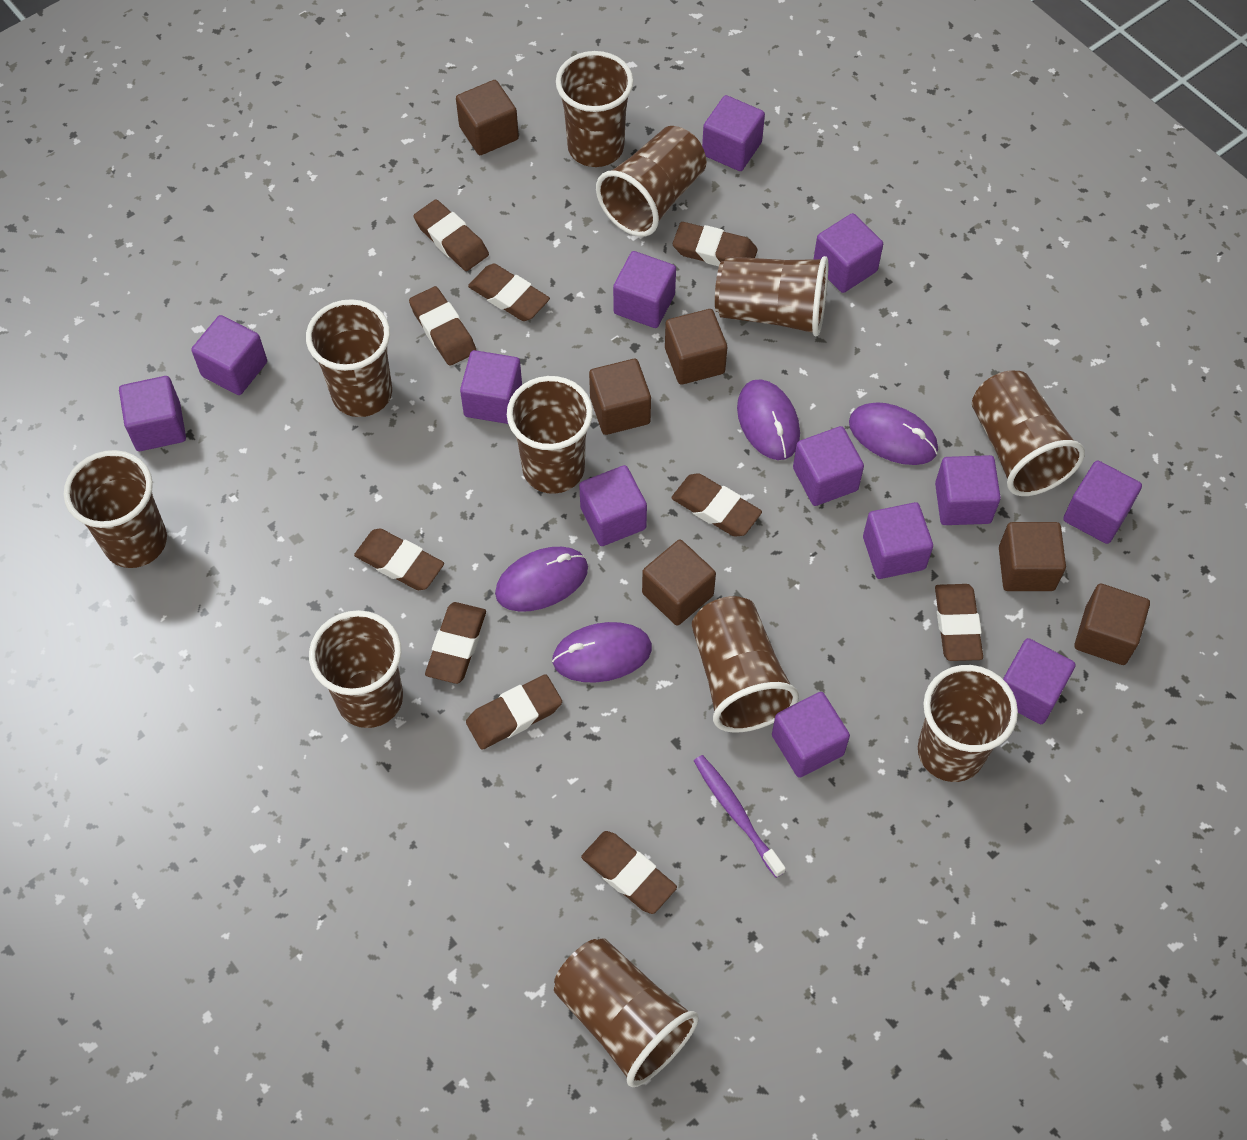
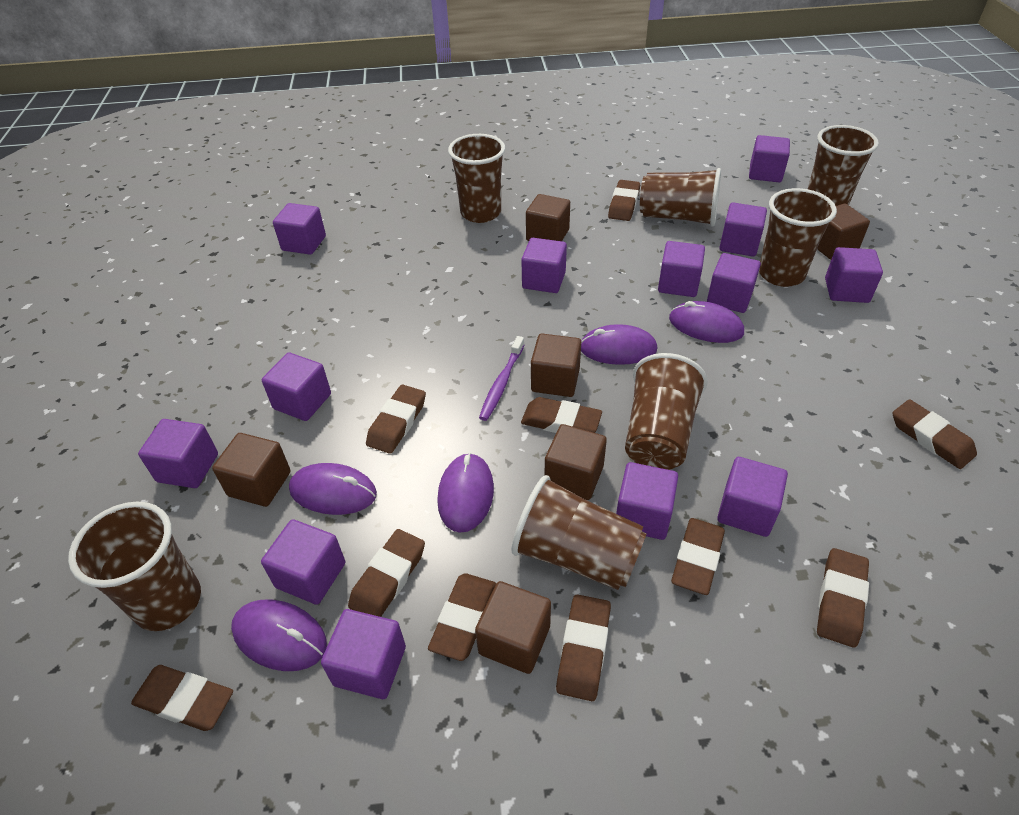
brown cup: [64,450,167,568] [306,299,392,417] [309,610,403,728] [507,376,593,494] [554,938,699,1087] [556,51,634,167] [596,126,707,237] [692,596,799,733] [715,256,828,336] [918,665,1018,782] [972,370,1085,496] = 11 -> [68,502,201,631] [448,134,505,223] [511,475,647,590] [625,353,708,470] [640,168,721,227] [759,188,837,287] [808,125,879,206] = 7
purple mouse: [495,547,588,612] [552,622,652,683] [737,379,800,460] [849,402,938,465] = 4 -> [231,600,327,671] [289,463,377,515] [437,453,494,533] [581,324,657,365] [669,301,744,343] = 5

